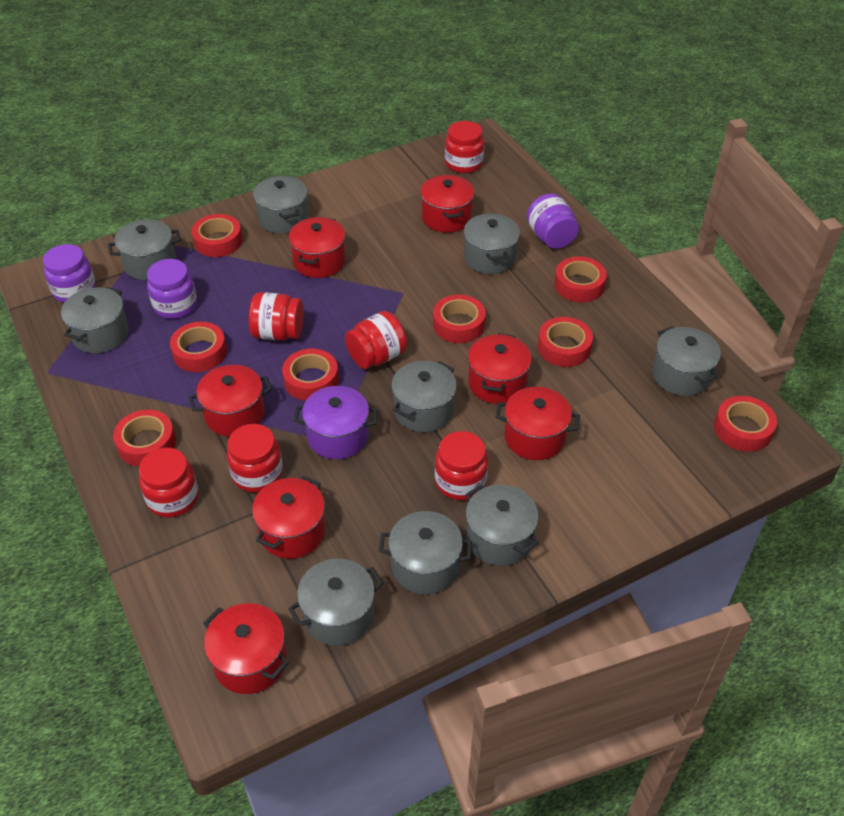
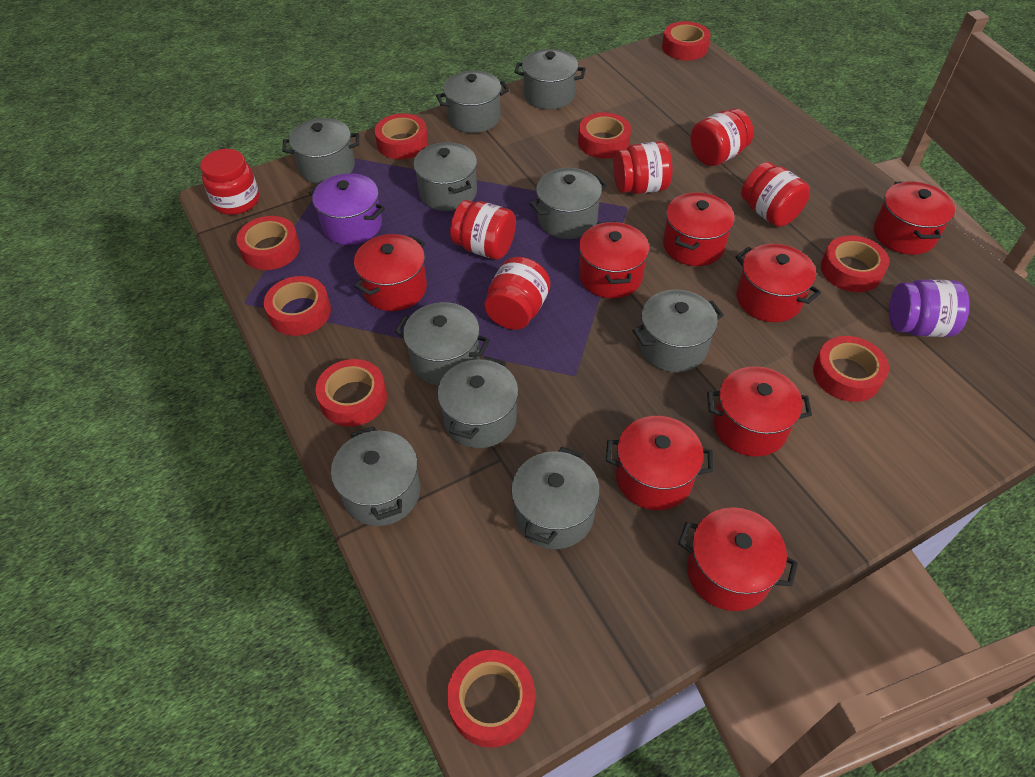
grey pot: [61,287,129,353] [108,219,181,280] [253,176,308,234] [288,559,383,646] [379,511,472,594] [391,361,457,432] [463,213,520,274] [466,484,539,566] [652,326,721,396] = 9 -> [282,118,359,184] [331,426,420,526] [395,302,490,386] [413,142,477,211] [436,71,509,133] [437,356,518,448] [511,447,600,549] [514,49,586,110] [530,168,607,239] [632,290,724,372] = 10
purple jar: [43,244,96,303] [147,259,197,319] [526,193,579,249] = 3 -> [889,279,970,337] = 1
red pot: [188,365,272,437] [203,603,289,694] [252,476,326,559] [289,217,345,278] [420,175,475,233] [468,333,532,404] [495,387,580,460] = 7 -> [354,234,427,311] [579,221,649,298] [606,416,713,510] [663,192,735,266] [678,507,798,611] [707,366,812,457] [736,244,821,322] [874,181,955,255] = 8
red tape: [113,410,176,466] [170,322,227,372] [192,214,242,257] [282,349,339,401] [433,295,486,343] [538,317,593,367] [554,256,607,303] [714,396,777,452] = 8 -> [236,216,300,270] [264,276,331,336] [315,359,387,427] [375,113,428,159] [447,650,535,748] [578,112,631,159] [662,21,711,60] [813,336,889,402] [821,235,889,292] = 9

